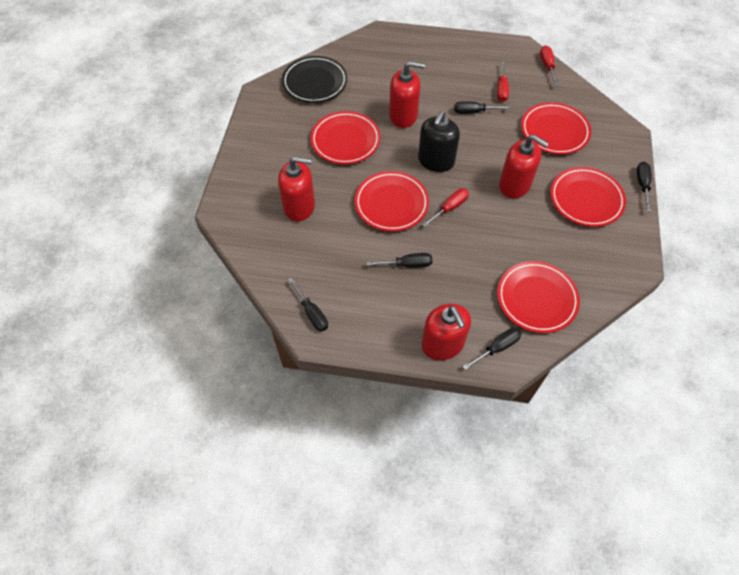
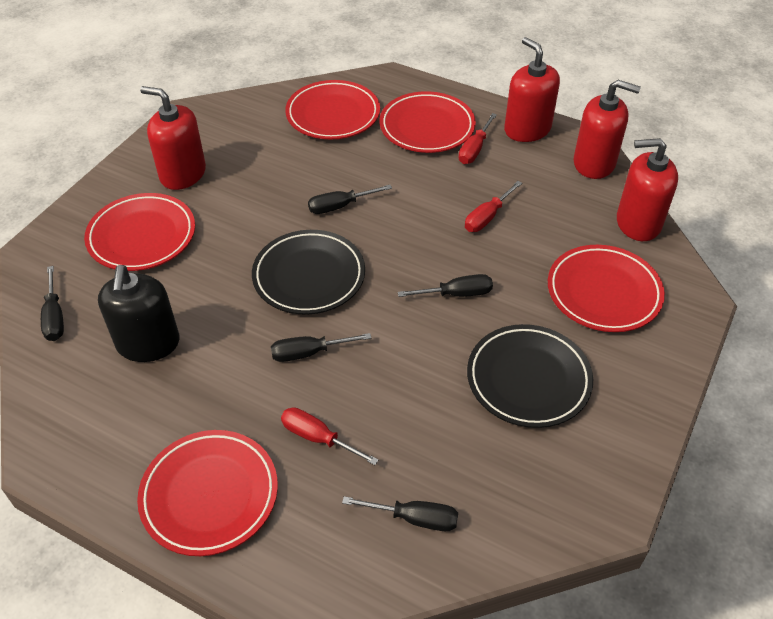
black plate: [282,56,348,103] = 1 -> [252,230,365,315] [467,324,593,428] = 2

